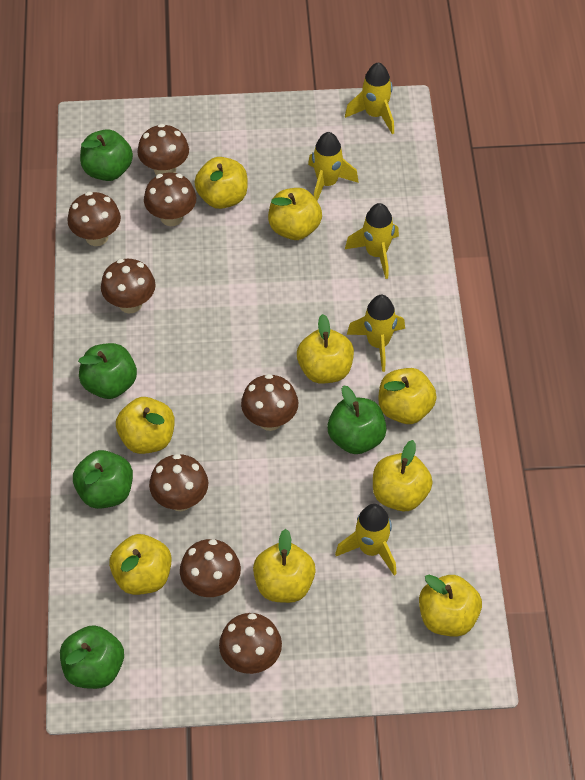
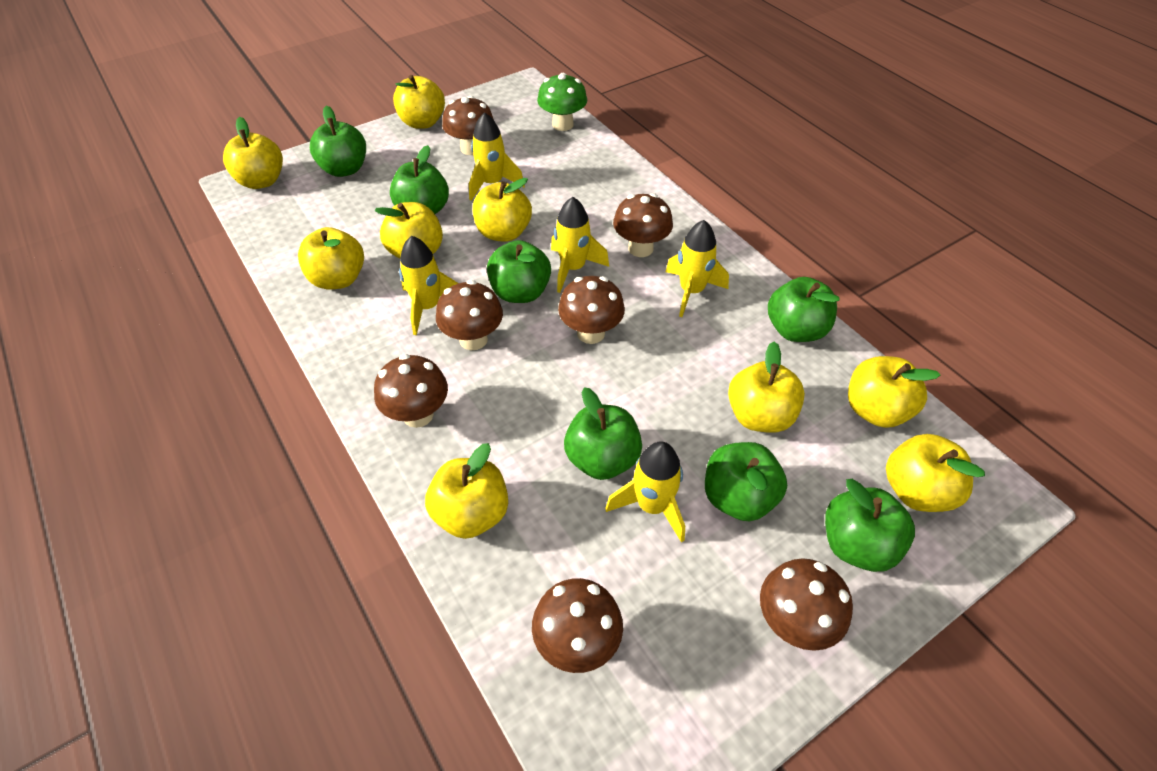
brown mushroom: [67,192,121,246] [101,259,155,313] [137,124,189,175] [144,173,196,226] [149,454,208,511] [180,539,241,597] [219,613,282,674] [241,374,298,431] = 8 -> [374,354,448,428] [436,280,503,350] [442,96,494,155] [532,578,623,673] [558,276,625,344] [613,193,673,257] [760,558,853,651] = 7
green apple: [60,625,124,689] [73,450,133,509] [78,343,137,399] [80,129,133,181] [327,385,387,454] = 5 -> [310,106,366,177] [390,145,449,214] [487,240,551,303] [564,387,642,480] [705,442,787,521] [768,277,840,342] [825,479,915,572] = 7
green mushroom: none = 0 -> [537,73,587,131] = 1

